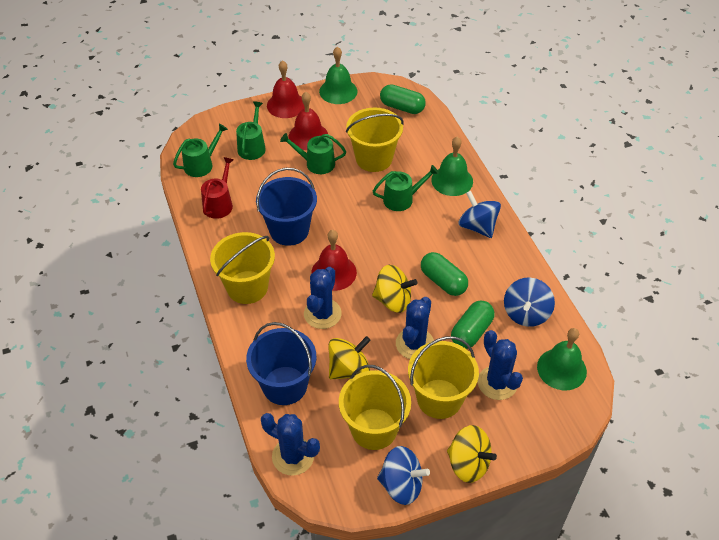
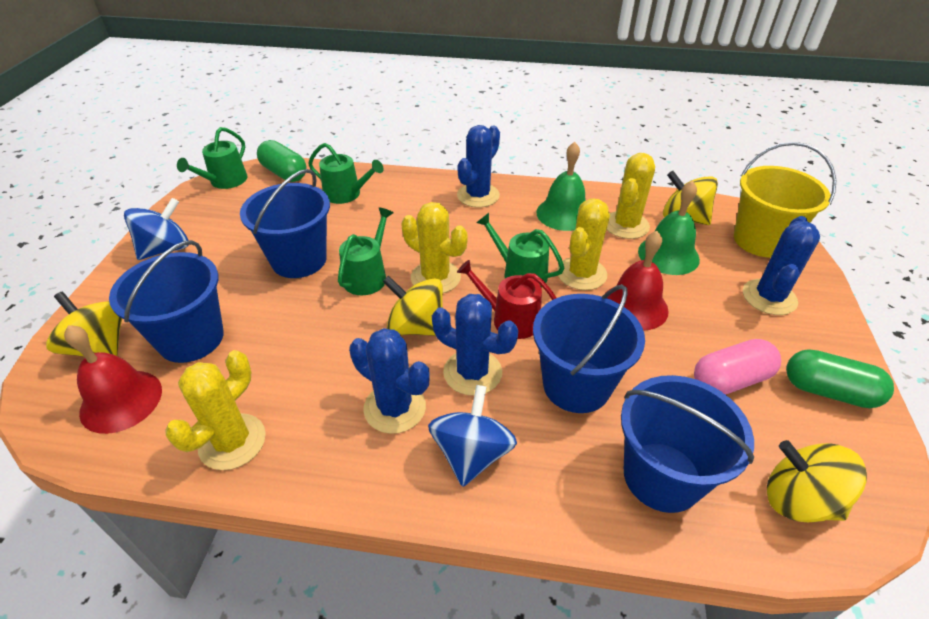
blue bucket: [246,322,316,405] [256,168,317,246] = 2 -> [109,240,224,363] [240,169,330,278] [533,284,645,413] [621,375,754,513] = 4
blue spinning top: [377,446,430,505] [459,191,501,238] [504,278,555,327] = 3 -> [124,198,189,260] [428,385,517,487] = 2
green bell: [319,47,357,104] [431,137,473,196] [537,328,587,390] = 3 -> [536,142,585,231] [638,181,700,275] = 2
green capsule: [380,84,426,114] [421,252,468,296] [451,300,495,349] = 3 -> [257,140,307,182] [786,349,894,408] = 2
pink capsule: none = 0 -> [694,339,781,395] = 1
red bell: [267,60,305,118] [289,92,328,150] [311,230,357,291] = 3 -> [64,325,162,434] [607,231,669,331] = 2
yellow bucket: [210,232,275,304] [339,365,411,450] [346,107,404,172] [408,336,479,419] = 4 -> [734,142,836,258] = 1
yellow cactus: none = 0 -> [165,350,266,470] [401,202,467,293] [557,199,610,290] [607,153,655,239] = 4
yellow spinning top: [329,336,371,379] [372,265,418,313] [447,425,497,483] = 3 -> [46,292,122,357] [383,275,443,336] [663,171,718,225] [767,440,867,522] = 4

